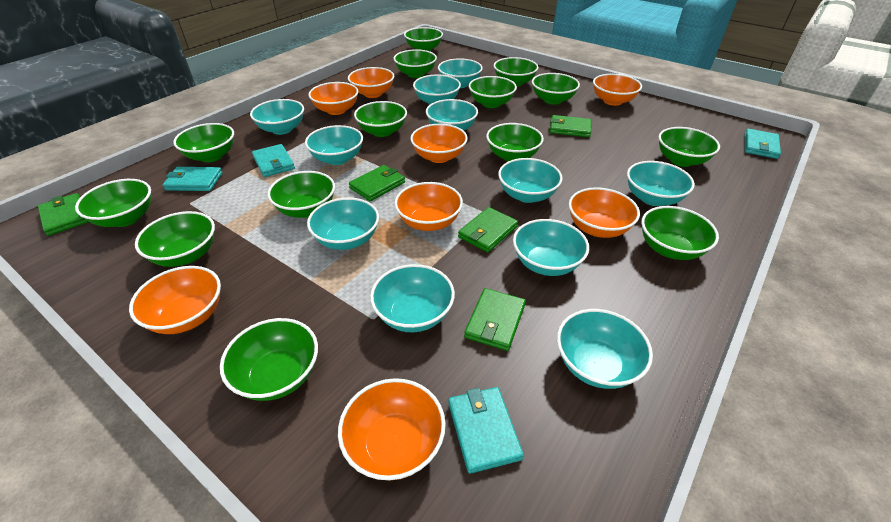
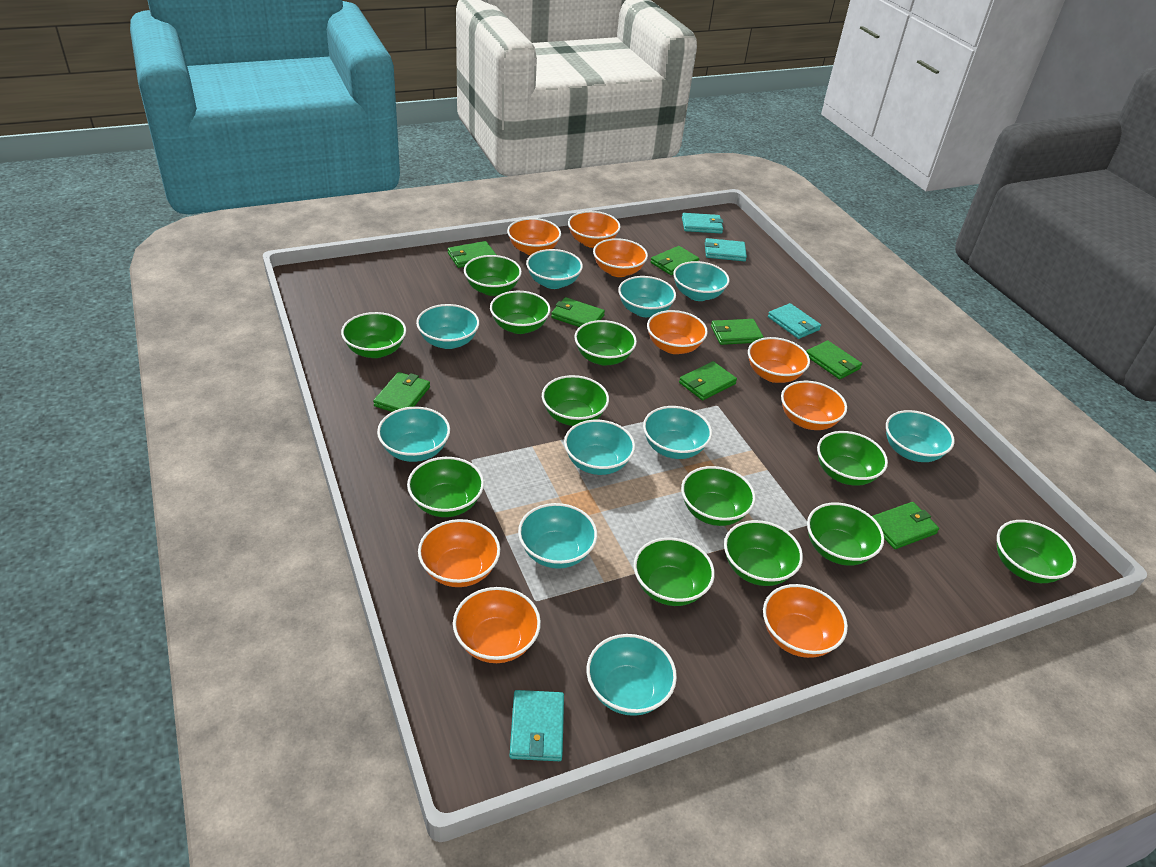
green bowl: [75,179,151,227] [135,211,215,267] [173,123,234,162] [220,318,318,401] [267,171,335,218] [354,101,407,137] [394,49,437,78] [404,27,443,51] [468,76,517,108] [486,123,544,161] [494,57,538,87] [532,73,580,105] [641,206,719,260] [658,127,720,167] = 14 -> [341,312,406,358] [407,457,484,517] [464,255,522,296] [490,291,550,334] [542,375,609,426] [574,320,637,366] [634,537,715,606] [681,466,756,526] [724,520,803,586] [807,502,884,566] [817,431,888,486] [997,520,1077,583] = 12
green wallet: [38,193,89,236] [349,165,405,201] [458,207,518,253] [464,288,526,351] [550,115,592,137] = 5 -> [373,372,430,412] [448,241,496,268] [551,297,605,327] [651,246,699,275] [679,361,737,401] [711,319,764,345] [806,340,862,379] [872,502,939,549] = 8
orange bowl: [129,266,221,334] [309,82,359,115] [338,378,446,480] [348,67,394,98] [395,182,463,231] [410,124,468,163] [569,187,640,238] [593,74,642,106] = 8 -> [418,519,500,587] [453,587,541,663] [507,218,561,255] [568,211,620,248] [593,238,648,277] [647,310,708,354] [748,337,810,383] [763,584,848,658] [781,381,847,430] = 9
turquoise bowl: [250,99,304,135] [305,125,363,165] [307,198,379,250] [370,264,455,332] [413,74,461,105] [426,99,478,131] [438,58,483,88] [498,158,562,203] [513,219,589,276] [557,309,653,389] [627,161,695,206] = 11 -> [377,406,450,462] [416,304,479,349] [518,503,597,569] [526,249,583,289] [564,420,635,475] [587,634,677,716] [618,276,676,317] [643,406,712,459] [673,261,729,301] [886,410,955,462] = 10

